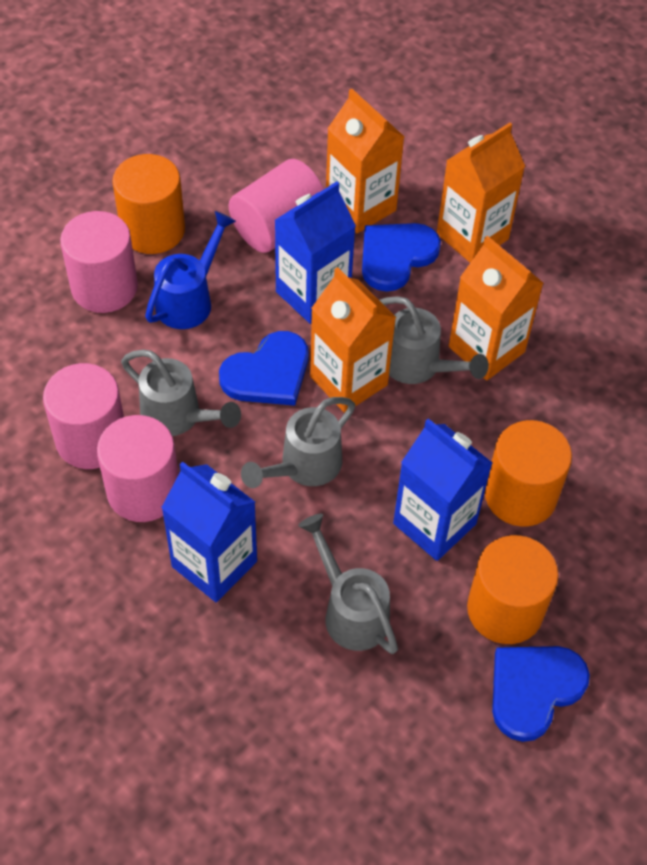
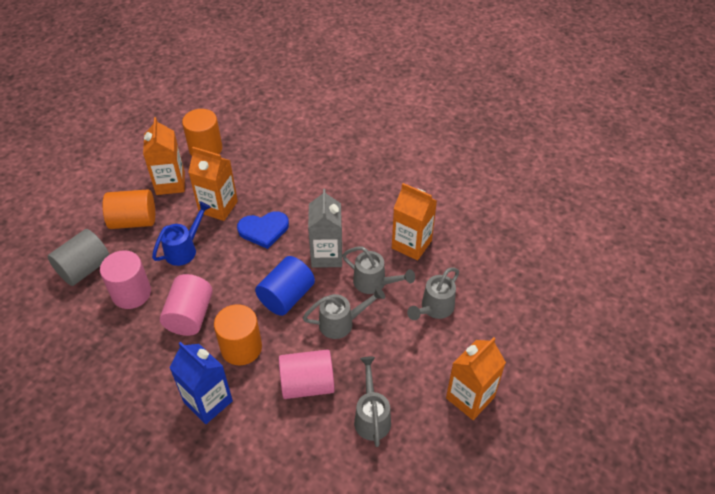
blue carton: [161,462,257,602] [274,181,356,324] [393,418,492,561] = 3 -> [169,342,233,424] = 1
blue cylinder: none = 0 -> [255,256,315,316] = 1
blue heart: [219,331,309,406] [362,223,441,292] [492,646,590,742] = 3 -> [237,211,289,249] = 1
grey carton: none = 0 -> [308,189,342,268] = 1
grey cylinder: none = 0 -> [48,229,110,286] = 1
pink cylinder: [43,363,124,469] [60,211,138,313] [97,415,179,522] [229,159,324,253] = 4 -> [100,250,151,309] [160,274,213,336] [279,349,335,399] = 3

